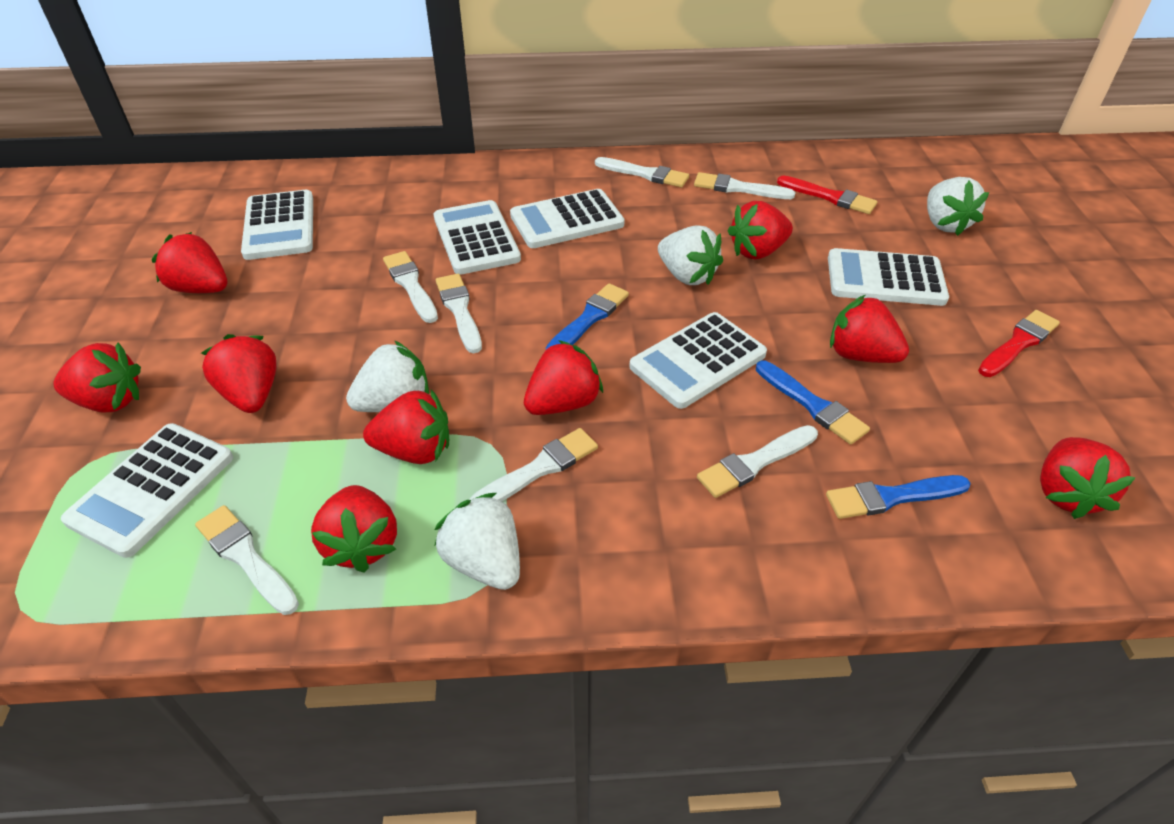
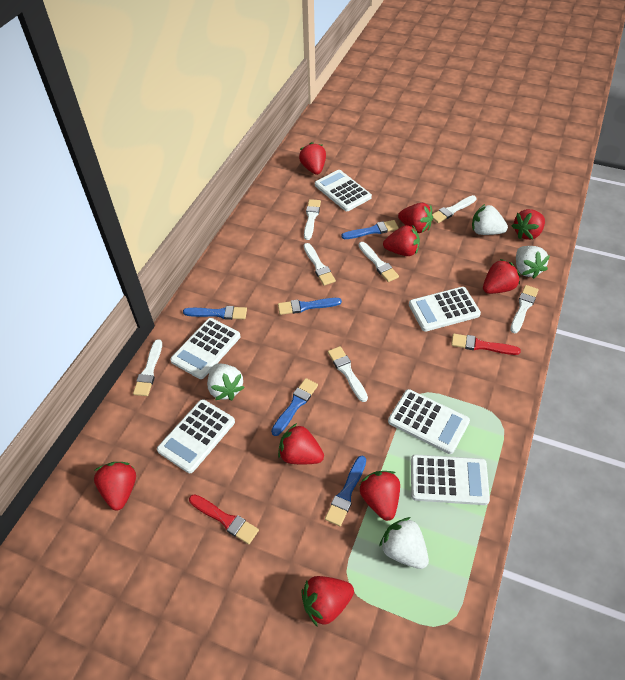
blue brush: [546,283,629,349] [756,361,870,445] [826,475,971,519] = 3 -> [183,306,247,320] [271,378,318,436] [278,298,342,315] [325,456,366,526] [341,220,399,239] = 5

